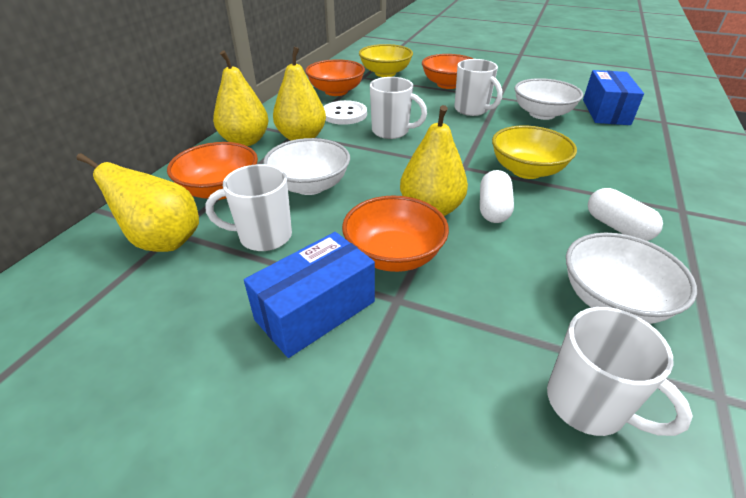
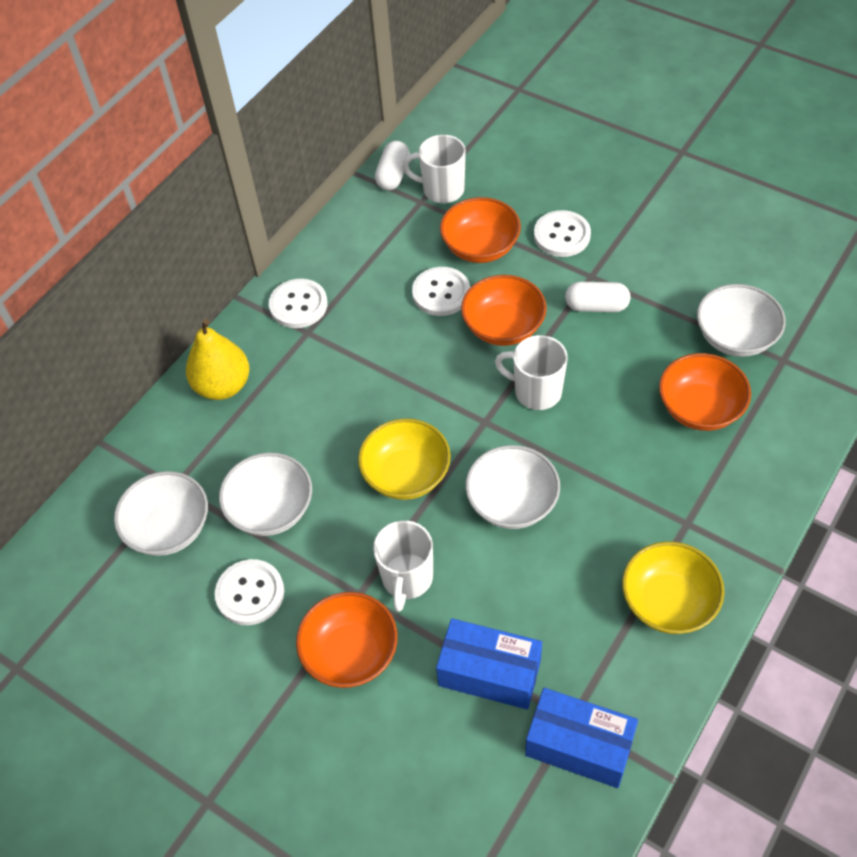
white bowl: [263,138,350,195] [514,78,583,120] [566,233,697,324] = 3 -> [114,471,208,556] [219,452,312,536] [465,445,560,529] [697,284,786,357] = 4
white button: [323,100,367,125] = 1 -> [215,559,284,625] [269,279,328,328] [412,267,470,316] [534,210,591,257] = 4
white mug: [205,164,292,251] [370,77,427,139] [454,59,502,116] [547,307,693,436] = 4 -> [373,520,433,612] [402,135,466,203] [495,335,568,410] = 3
yellow pear: [76,153,199,252] [213,50,269,146] [273,47,326,140] [400,105,468,216] = 4 -> [186,319,250,400] = 1

